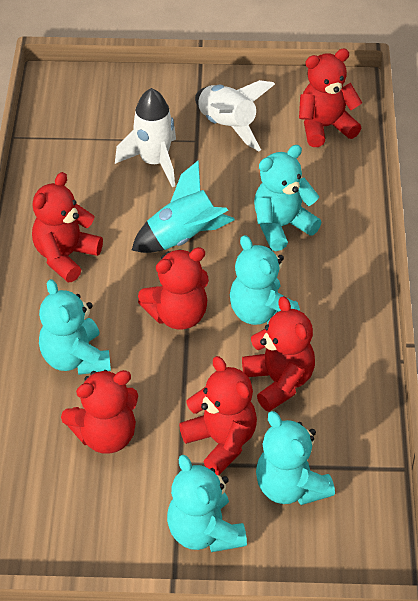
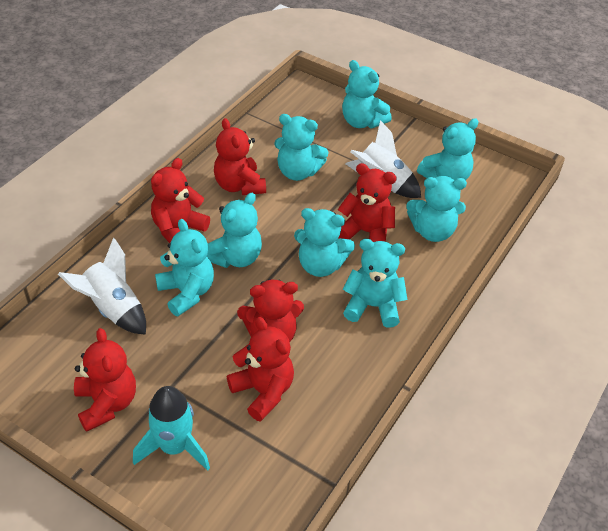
turquoise teddy bear: [39,279,111,375] [167,455,247,552] [230,235,300,325] [254,145,321,251] [256,411,335,505] = 5 -> [155,219,214,316] [207,193,262,268] [274,114,329,181] [294,208,355,277] [342,60,392,128] [343,239,408,328] [406,176,467,242] [417,118,479,180] = 8

